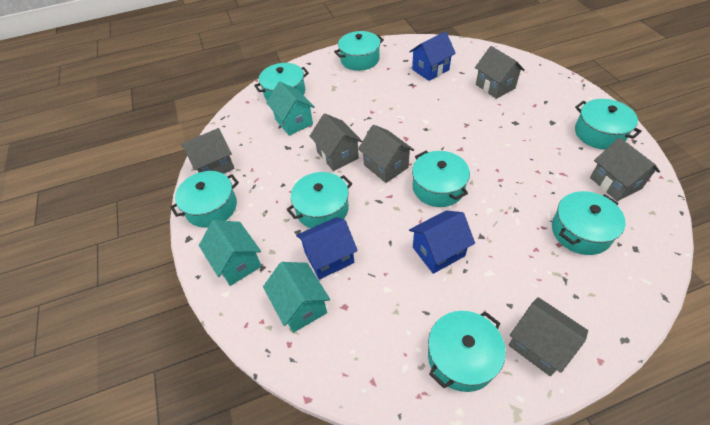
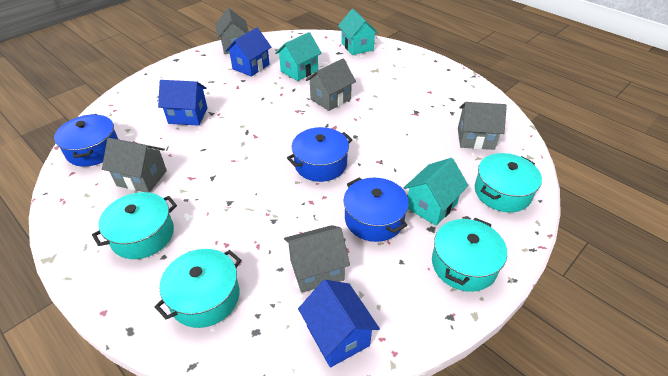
blue pot: none = 0 -> [54,114,119,167] [287,127,353,182] [344,177,409,242] = 3
grey house: [181,128,235,174] [310,113,362,171] [358,125,414,183] [475,46,525,99] [508,297,588,376] [590,137,660,201] = 6 -> [102,138,167,193] [215,8,249,54] [284,225,350,293] [306,59,356,111] [458,102,507,150] = 5
turquoise pot: [170,171,239,228] [254,63,309,101] [286,172,352,228] [334,31,384,71] [412,151,470,207] [428,311,506,392] [552,191,626,255] [575,99,642,150] = 8 -> [92,192,177,259] [154,249,241,328] [432,218,507,292] [475,153,542,212] = 4

